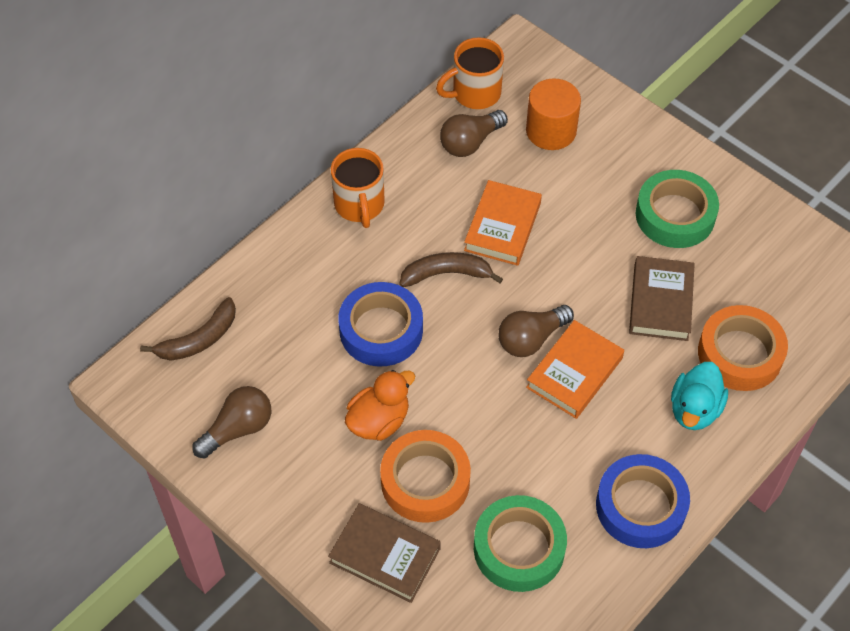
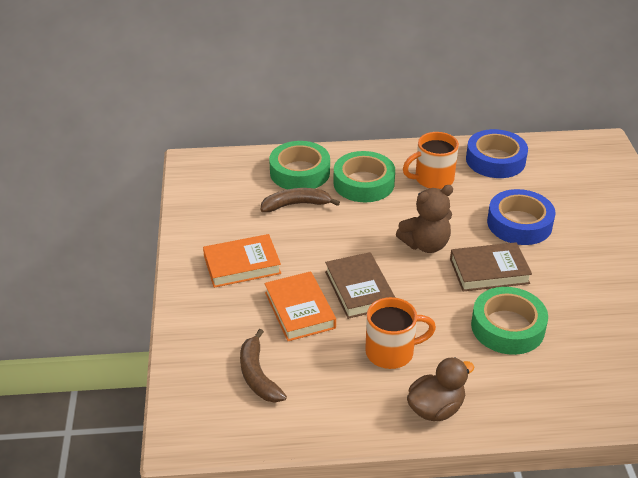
brown duck: none = 0 -> [407,358,474,421] = 1
brown light bulb: [192,386,271,459] [440,110,508,157] [499,305,574,357] = 3 -> none = 0
brown teddy bear: none = 0 -> [396,185,453,253] = 1
green tape: [474,495,567,592] [636,170,719,248] = 2 -> [269,141,330,190] [333,151,395,202] [471,287,548,355] = 3
orange cylinder: [526,78,581,150] = 1 -> none = 0
orange duck: [345,370,415,441] = 1 -> none = 0
orange tape: [380,430,471,523] [698,305,788,391] = 2 -> none = 0
turquoise duck: [671,362,728,430] = 1 -> none = 0

